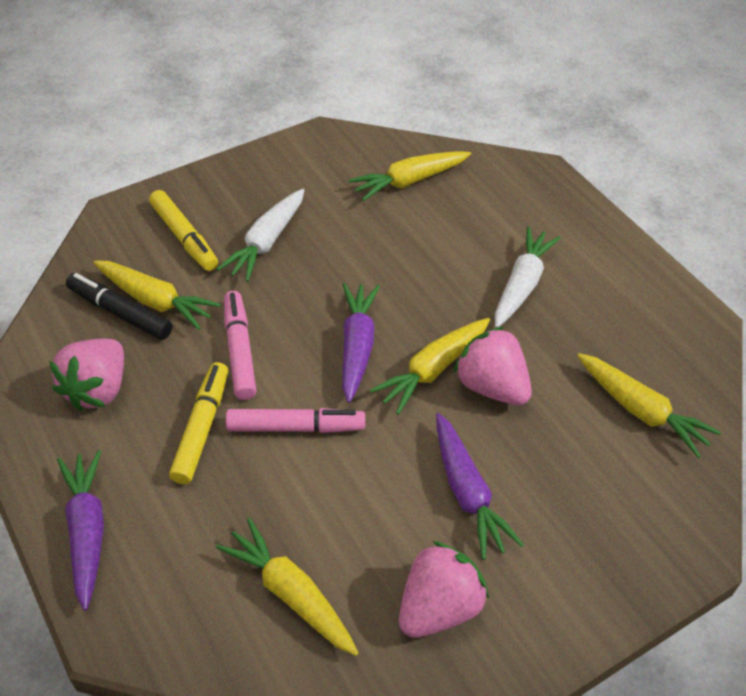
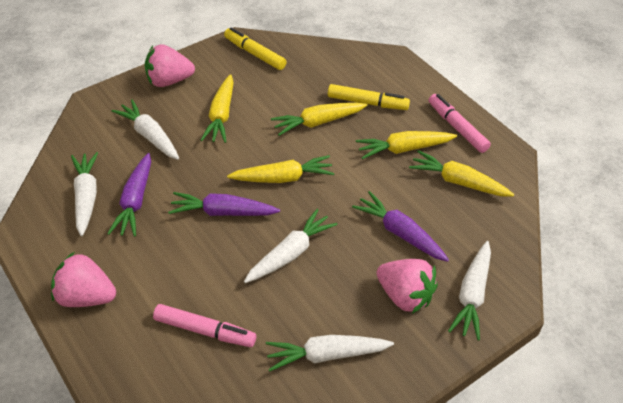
black marker: [66,273,172,340] = 1 -> none = 0
white carrot: [217,189,305,282] [495,227,561,328] = 2 -> [71,152,98,236] [111,99,179,160] [244,209,337,283] [266,335,394,372] [448,241,491,341] = 5

